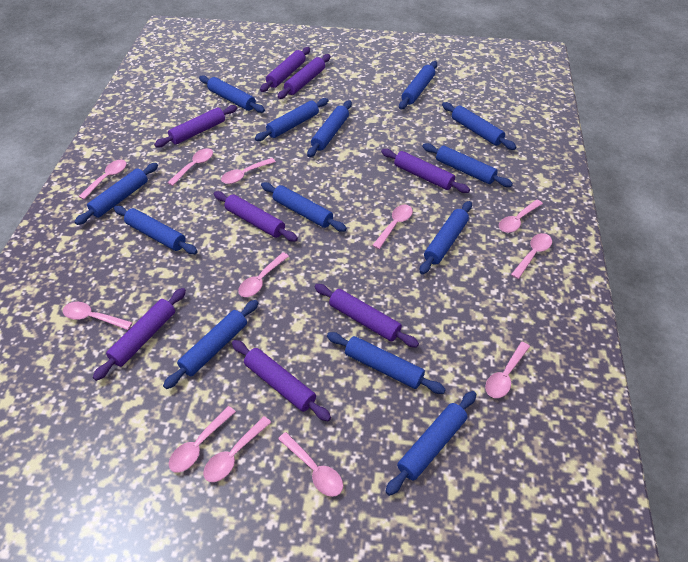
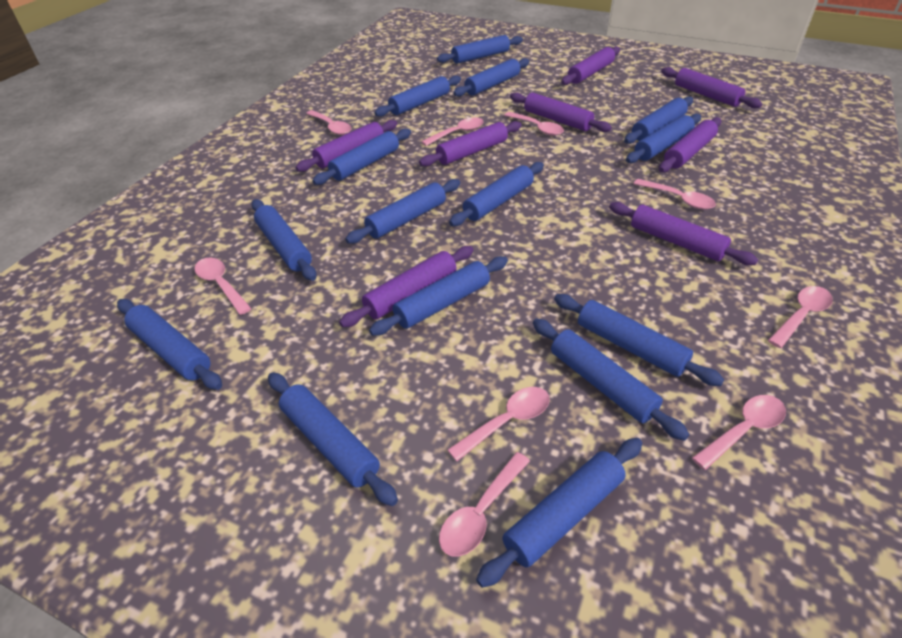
blue rolling pin: [75,163,158,225] [114,206,198,254] [163,300,258,389] [199,75,265,113] [255,98,329,141] [261,182,347,232] [307,100,352,157] [327,332,446,394] [385,391,476,496] [399,61,437,110] [420,201,472,274] [422,143,513,187] [442,102,516,150] = 13 -> [117,299,222,390] [251,199,317,281] [268,372,398,506] [312,129,411,185] [345,179,460,244] [369,256,508,336] [374,76,461,117] [437,35,523,64] [449,162,544,226] [453,58,529,97] [476,438,642,588] [533,318,689,441] [554,294,724,386] [624,96,693,144] [626,114,701,163] = 15
pink spoon: [63,302,133,330] [79,160,127,199] [167,148,213,186] [169,406,236,472] [203,416,271,482] [221,158,276,184] [238,252,289,297] [278,432,343,497] [372,205,413,249] [485,342,530,398] [499,200,543,233] [511,233,552,279] = 12 -> [194,258,252,315] [306,110,351,135] [421,117,484,146] [439,452,530,557] [448,387,550,461] [504,112,564,136] [634,179,716,209] [692,395,786,470] [768,286,833,348] = 9

